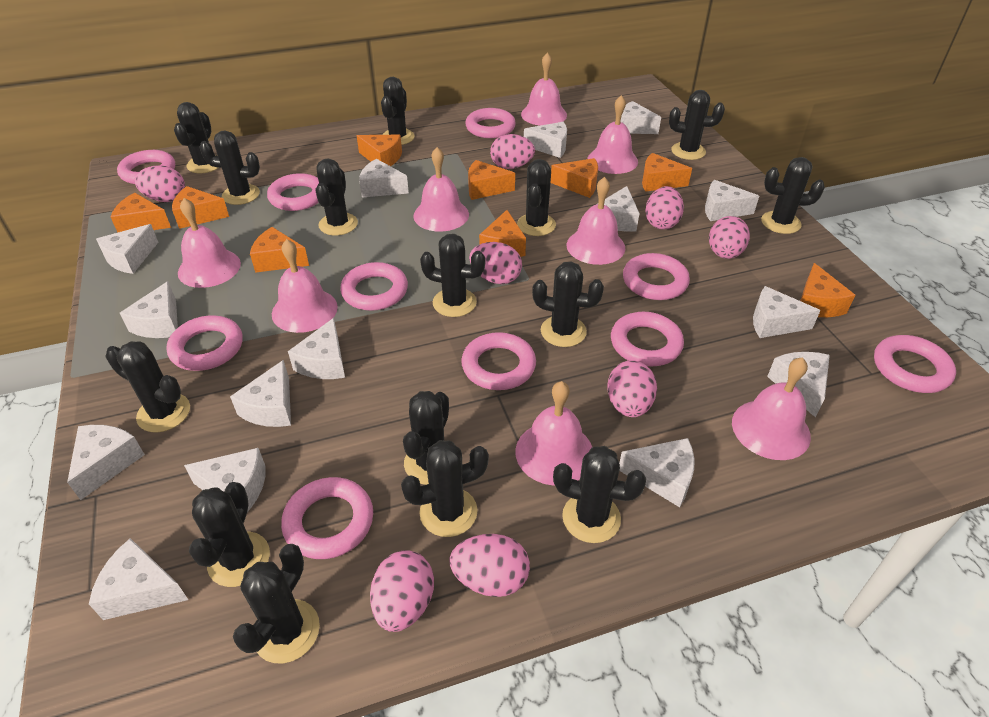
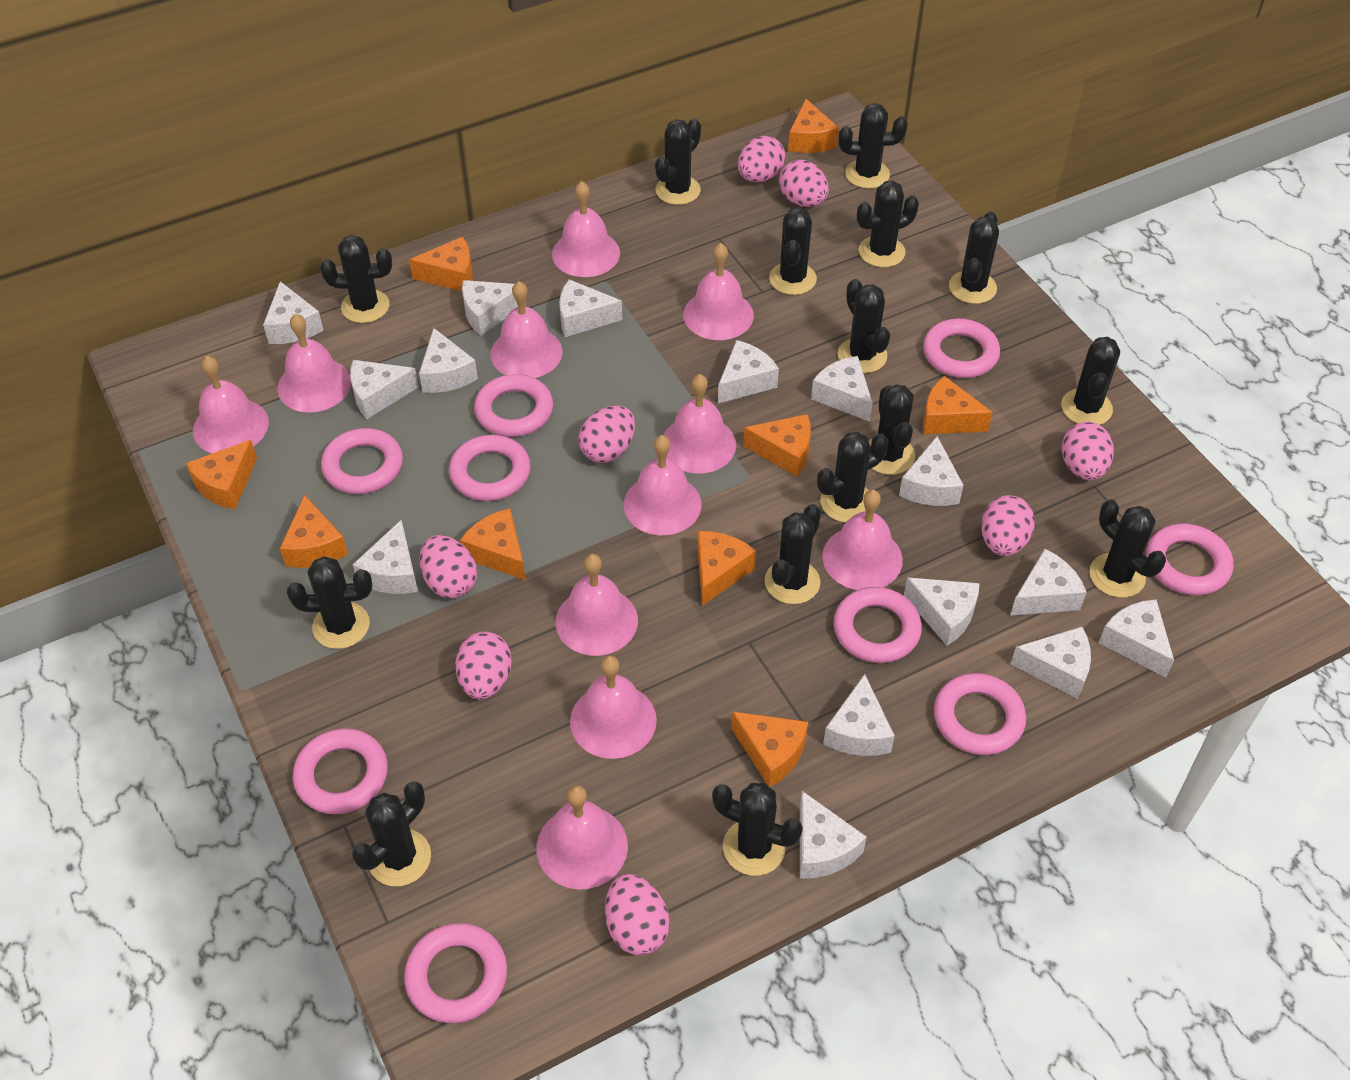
pink bell: [178,198,241,288] [272,239,338,333] [413,147,469,231] [515,381,592,485] [521,52,567,126] [567,177,625,265] [588,95,638,174] [732,357,811,460] = 8 -> [193,356,269,453] [277,314,351,413] [490,281,563,378] [537,785,628,890] [552,181,620,277] [555,554,638,656] [570,656,657,759] [624,435,702,535] [663,374,736,474] [683,243,754,340] [822,490,903,590] = 11
pink ring: [117,150,175,184] [167,315,242,371] [267,173,319,211] [281,477,373,559] [340,262,408,311] [461,332,536,390] [465,108,516,138] [611,312,684,366] [623,253,690,300] [874,335,956,393] = 10 -> [293,728,388,814] [321,428,403,494] [404,923,507,1023] [449,435,531,501] [474,374,553,437] [834,587,922,663] [923,319,1000,378] [934,673,1026,755] [1146,523,1233,596] = 9

